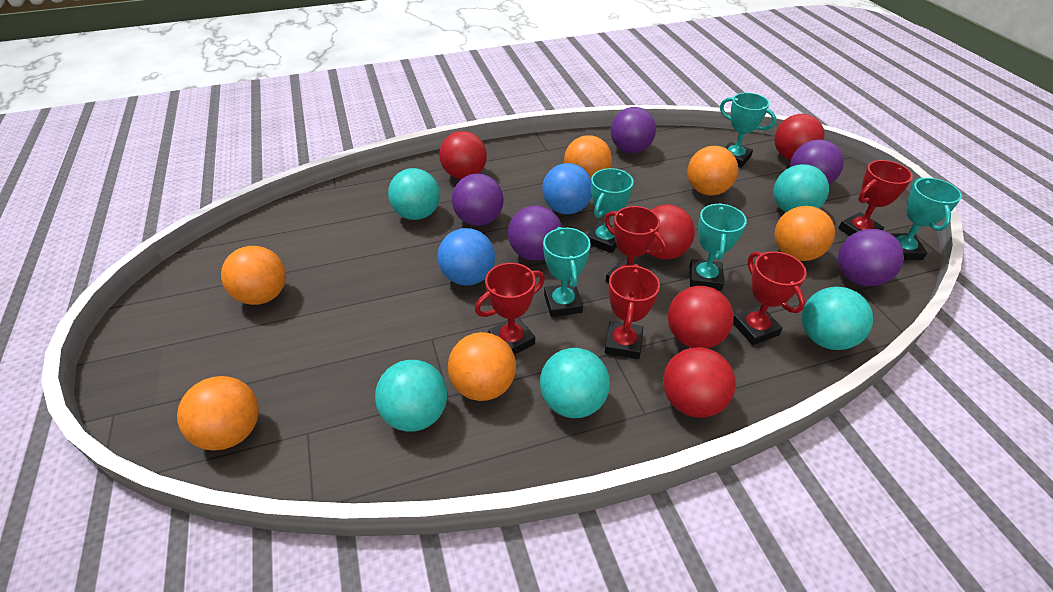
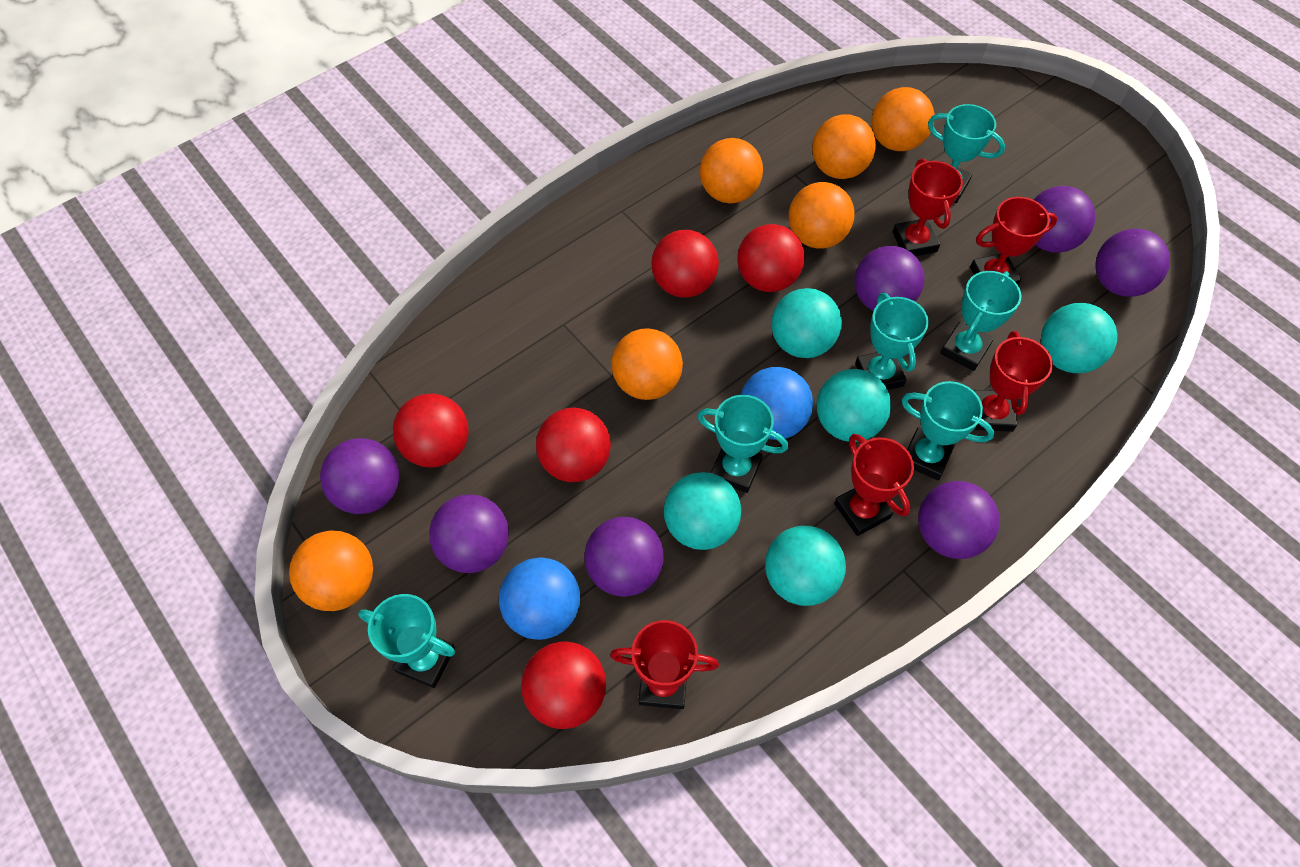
purple ball: [452,173,504,226] [508,205,562,261] [611,107,656,153] [790,139,844,185] [838,229,904,286] = 5 -> [320,438,399,514] [429,494,509,573] [584,517,664,597] [855,246,924,311] [918,481,1000,559] [1034,186,1095,253] [1096,229,1170,297] = 7
turquoise trophy: [543,227,591,317] [587,168,634,253] [689,203,747,291] [720,93,776,168] [892,177,962,260] = 5 -> [358,594,455,688] [697,395,788,493] [855,293,929,390] [902,381,995,480] [928,104,1005,203] [940,271,1022,371] = 6

